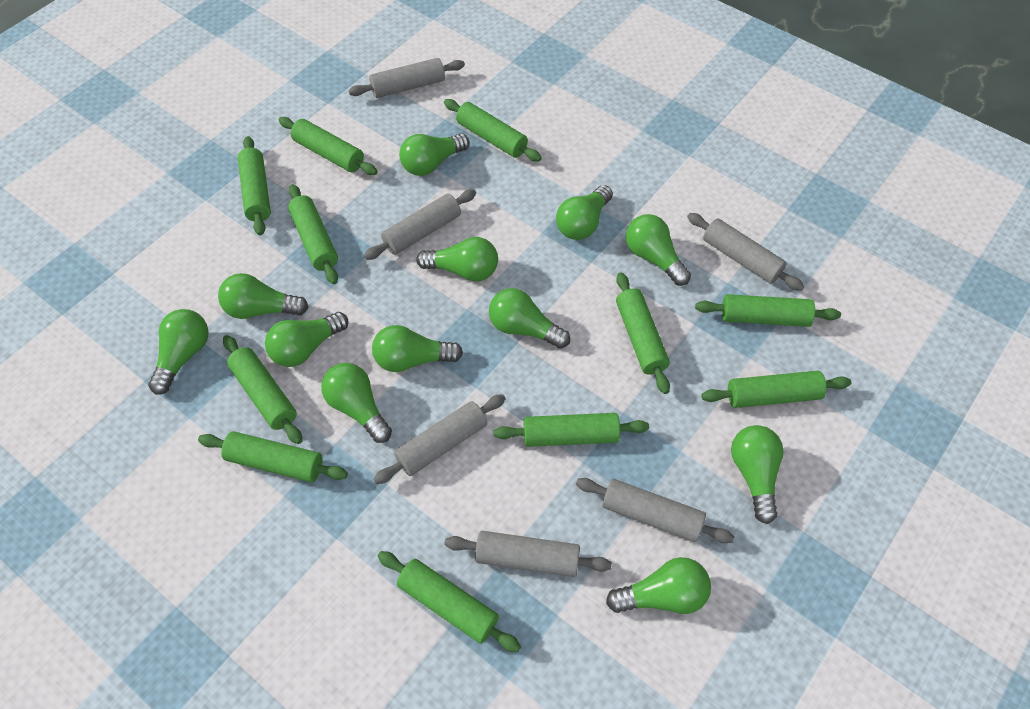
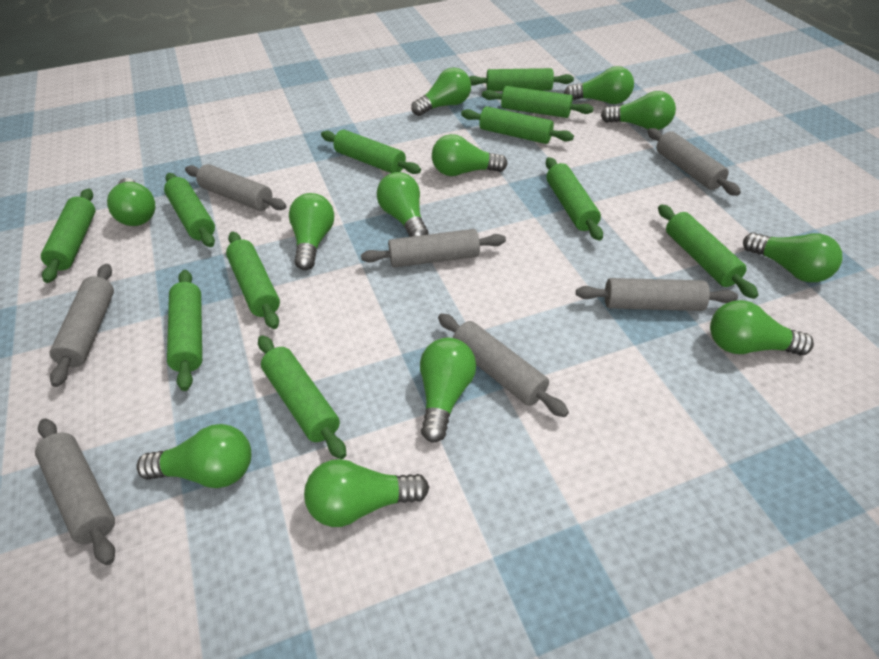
grey rolling pin: [348,58,465,98] [364,189,476,260] [373,394,506,484] [445,531,612,577] [576,478,734,543] [687,213,804,291] = 6 -> [35,418,115,565] [50,264,114,387] [185,164,287,211] [361,229,506,268] [438,313,569,417] [576,278,738,311] [647,128,741,196] = 7

